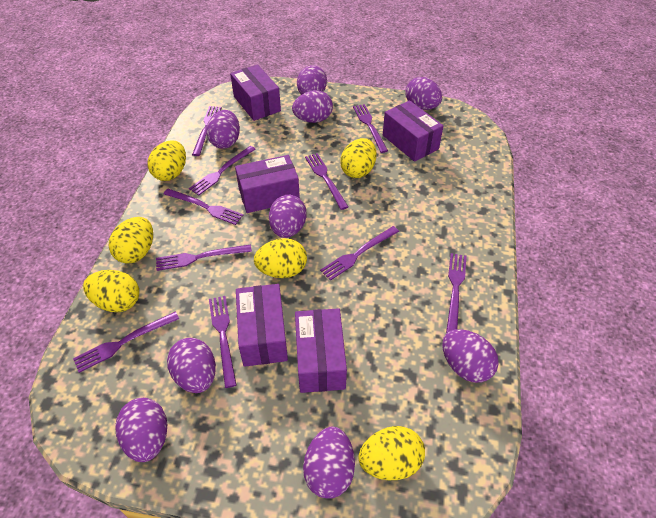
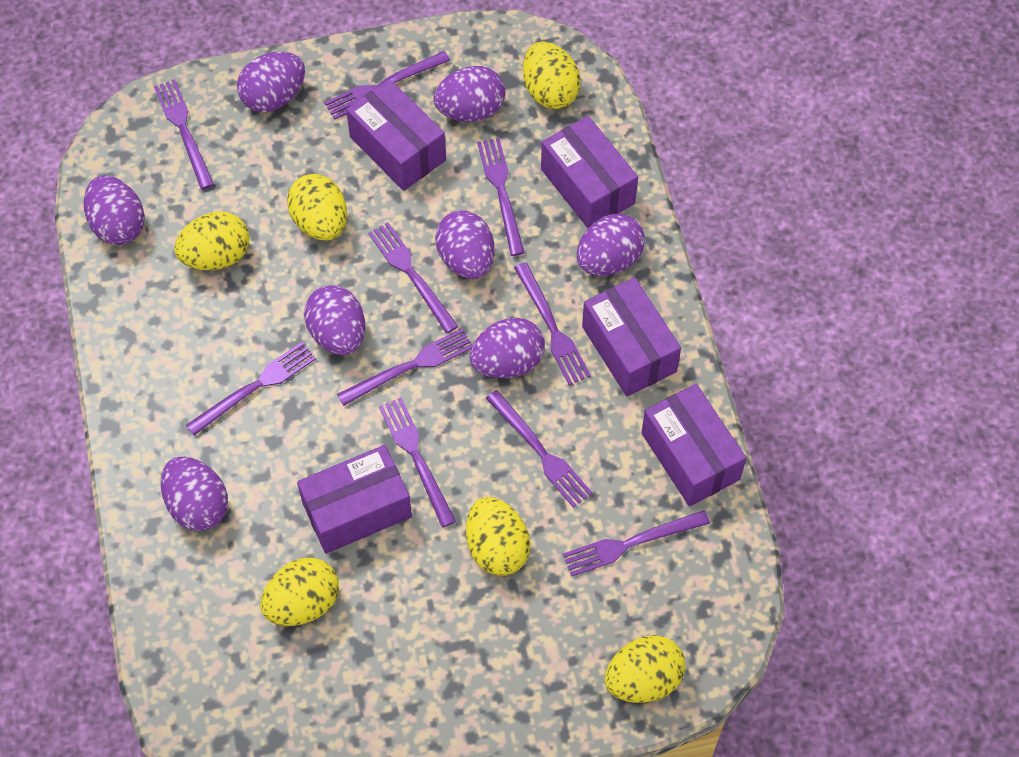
purple egg: [115,398,167,462] [167,338,216,393] [206,110,240,149] [269,195,307,238] [292,90,333,123] [297,65,327,95] [303,427,355,499] [405,77,442,110] [442,329,499,383] = 9 -> [84,175,145,245] [161,456,228,531] [237,52,305,112] [304,285,365,355] [433,66,505,122] [435,211,495,279] [469,318,545,378] [576,214,645,276] = 8

